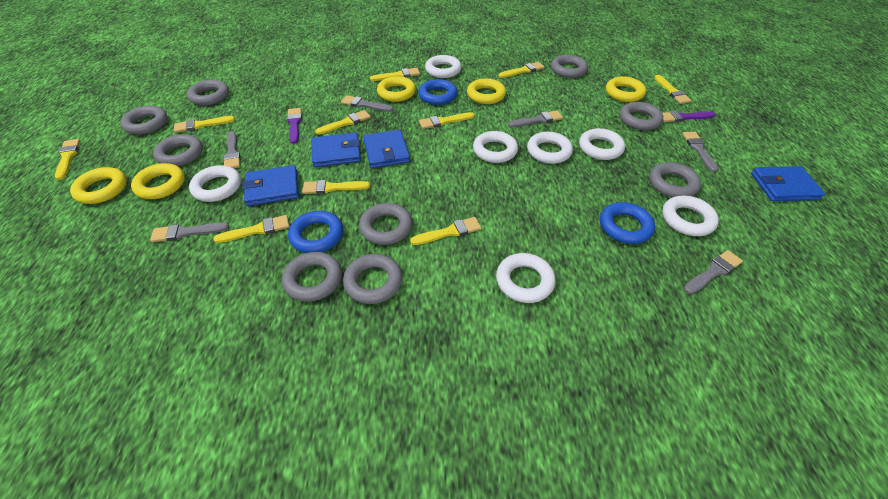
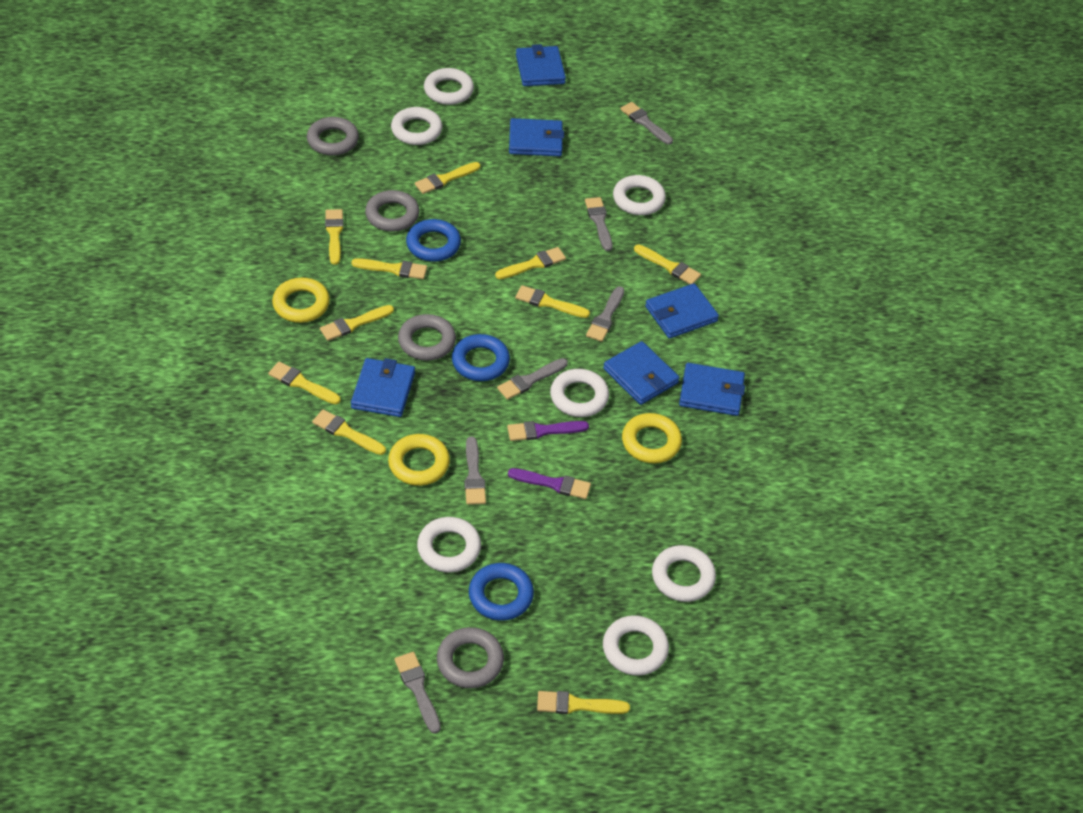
blue wallet: [242,165,299,206] [311,132,361,167] [363,130,410,168] [751,166,825,201] = 4 -> [351,358,415,417] [509,118,564,156] [516,44,566,86] [603,341,679,405] [645,283,719,339] [679,363,745,416] = 6
grey ring: [121,106,168,135] [153,134,203,166] [187,80,229,105] [282,252,342,302] [343,254,402,304] [359,203,412,245] [551,55,588,78] [620,102,663,130] [649,162,701,197] = 9 -> [307,117,359,156] [365,190,420,232] [398,314,456,361] [437,627,504,688] = 4
yellow ring: [70,167,127,204] [131,163,185,199] [377,76,416,102] [467,78,506,104] [606,76,646,102] = 5 -> [272,278,330,323] [388,434,450,486] [622,413,682,463] = 3

